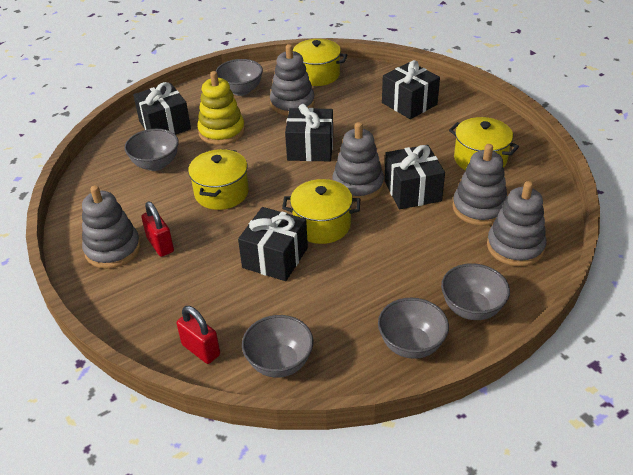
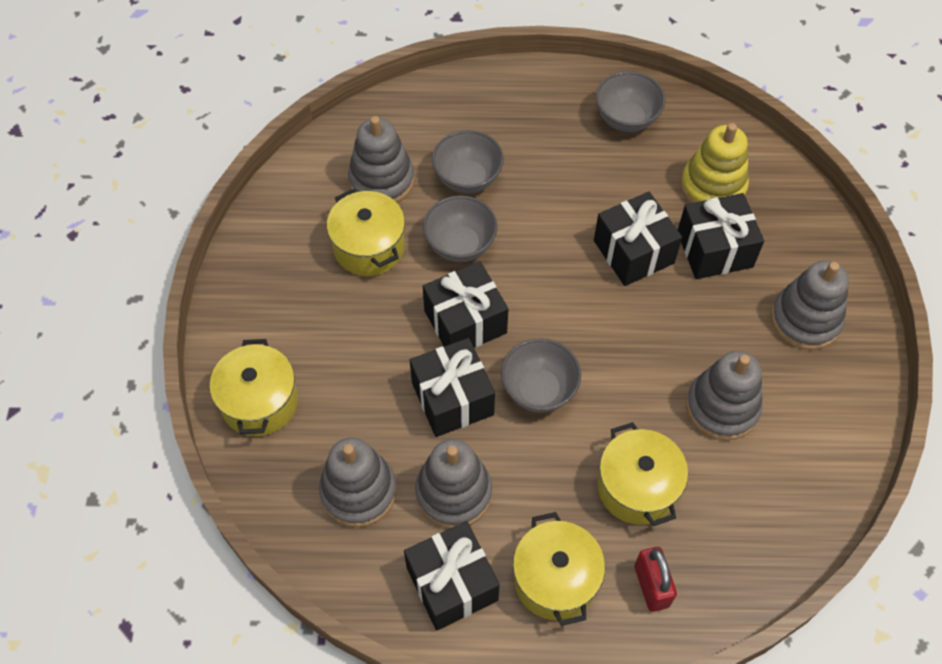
grey bowl: [124,129,179,171] [216,59,263,96] [242,315,313,378] [378,298,449,359] [441,263,510,320] = 5 -> [423,196,498,262] [432,130,504,194] [501,338,581,413] [596,71,666,132] = 4
red padlock: [141,202,174,257] [177,306,220,364] = 2 -> [634,547,677,612] = 1

